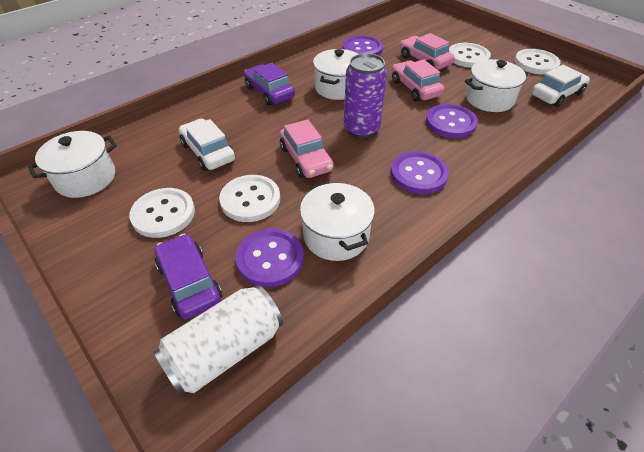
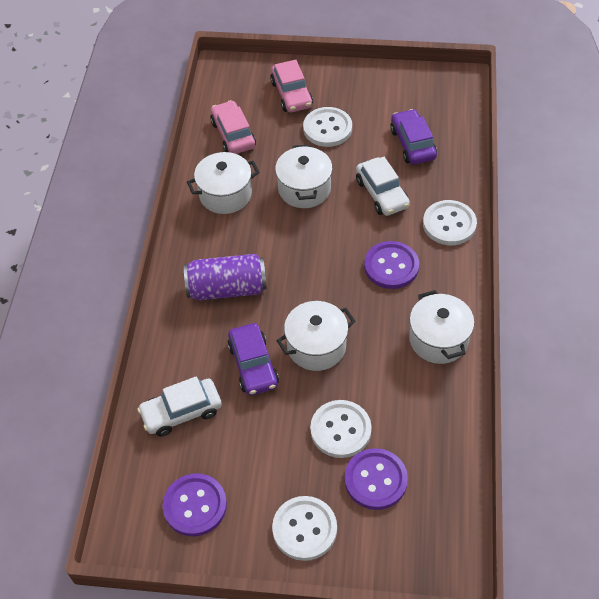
pink car: [280,119,334,178] [392,60,444,102] [400,33,454,70] = 3 -> [210,100,256,154] [270,60,313,113] = 2
purple button: [235,228,304,287] [342,35,383,56] [390,151,449,194] [426,104,478,138] = 4 -> [162,474,227,536] [344,448,408,510] [364,241,419,289] = 3
white can: [153,285,283,395] = 1 -> none = 0

